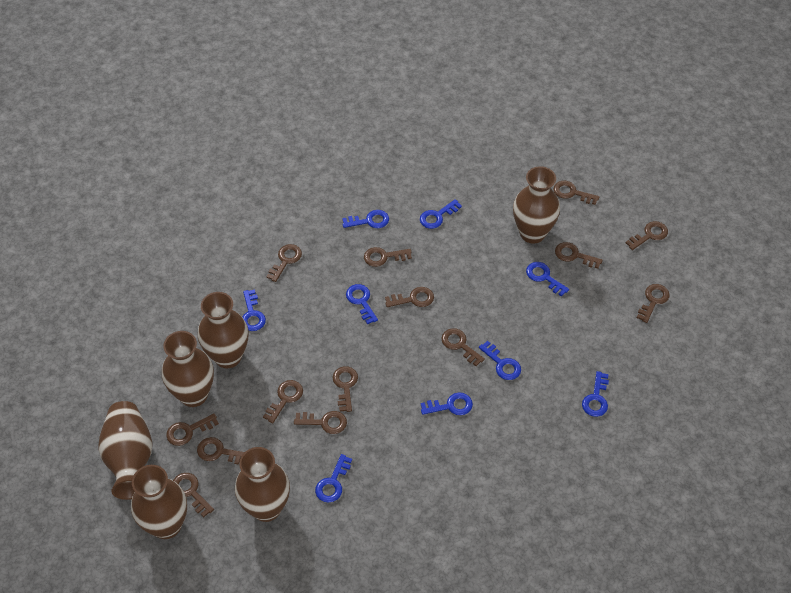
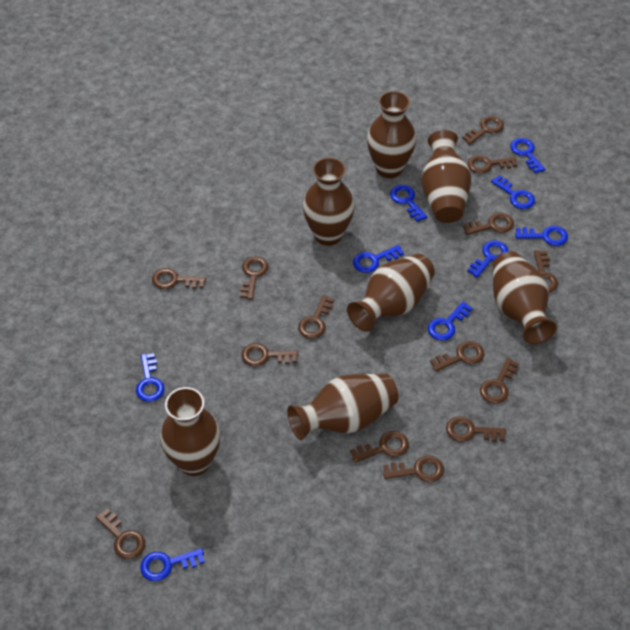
brown vase: [98,401,153,500] [131,465,187,539] [162,331,214,407] [198,292,248,368] [235,447,290,522] [513,166,560,243] = 6 -> [160,387,221,476] [287,374,399,440] [303,157,355,246] [347,254,435,332] [367,91,416,178] [421,130,471,223] [493,251,556,344] = 7

